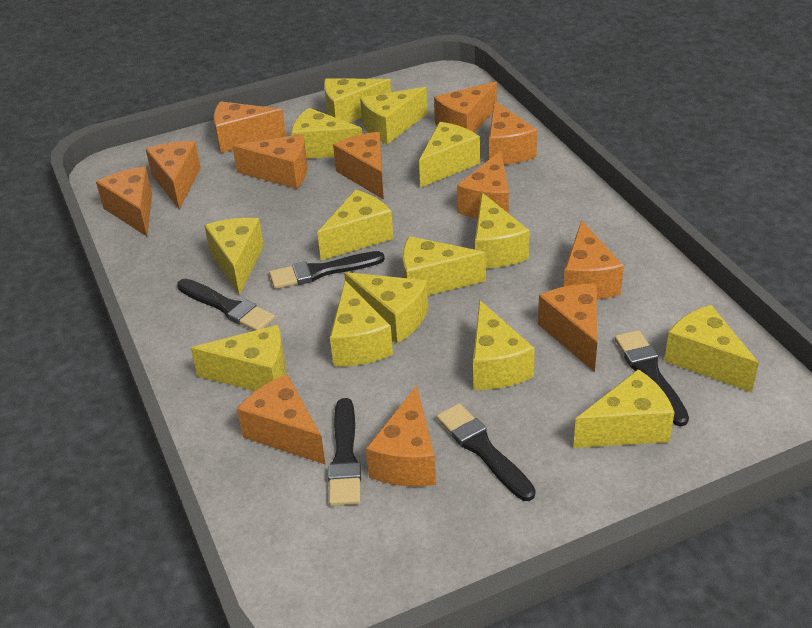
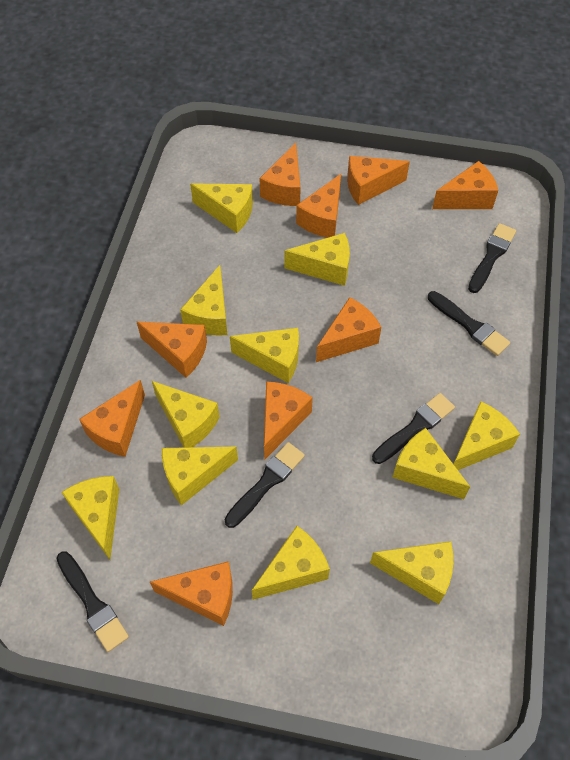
orange cheese: [96,167,152,236] [146,141,201,209] [213,101,286,153] [232,134,308,189] [237,374,326,465] [333,132,384,200] [366,385,436,486] [434,82,497,133] [457,150,509,219] [489,100,537,165] [538,284,597,372] [564,220,624,299] = 12 -> [79,380,145,457] [137,321,207,378] [150,561,233,626] [259,143,301,206] [264,381,313,459] [296,174,341,238] [316,297,381,362] [347,156,410,205] [432,161,498,209] = 9
yellow cheese: [191,325,286,391] [204,218,264,295] [291,108,362,159] [317,190,393,260] [324,78,391,123] [330,280,393,366] [344,272,428,344] [360,87,427,144] [403,236,486,295] [419,122,480,188] [473,300,535,390] [475,193,530,269] [573,369,675,448] [664,305,759,392] = 14 -> [62,476,119,560] [152,381,220,448] [162,446,238,506] [180,265,227,336] [190,183,253,233] [230,328,299,383] [252,526,330,600] [285,233,350,286] [370,541,453,604] [392,428,470,499] [454,401,520,470] = 11

